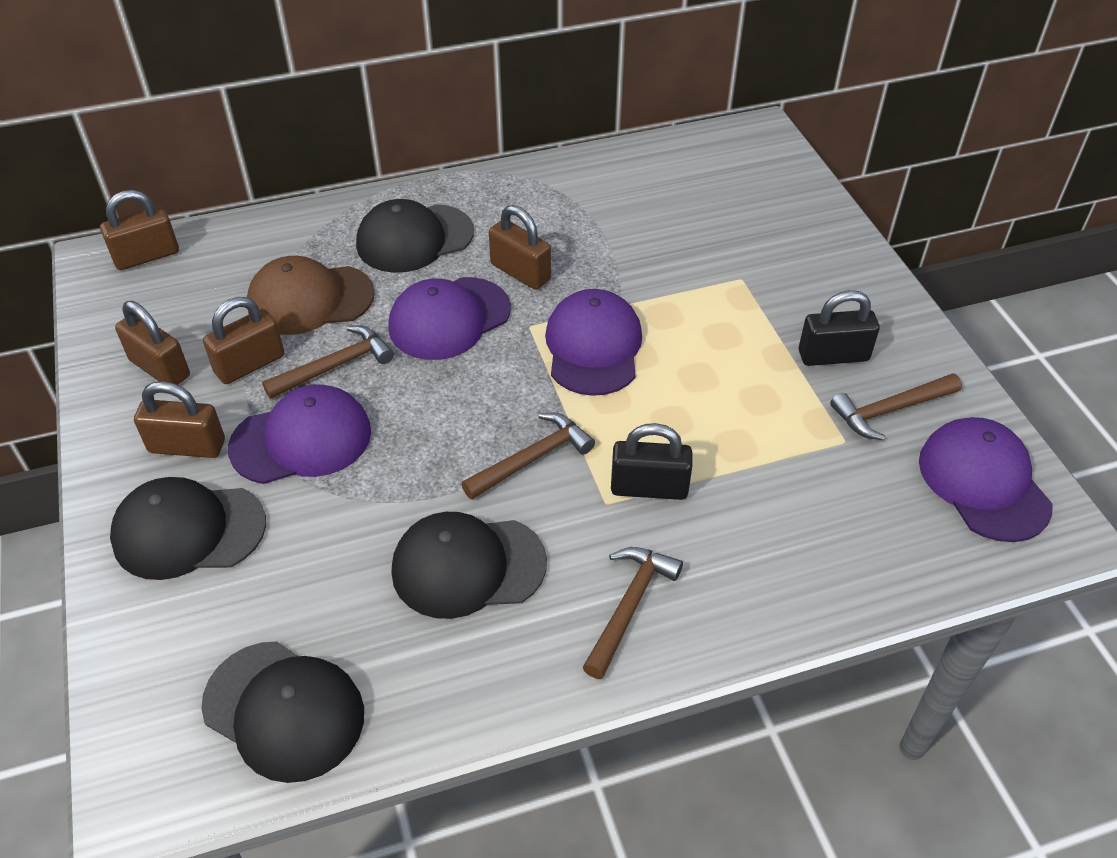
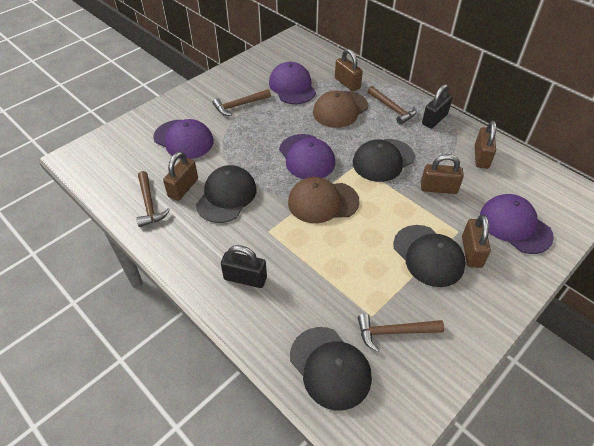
brown cap: [247,256,375,335] = 1 -> [288,177,359,223] [313,91,368,128] = 2

